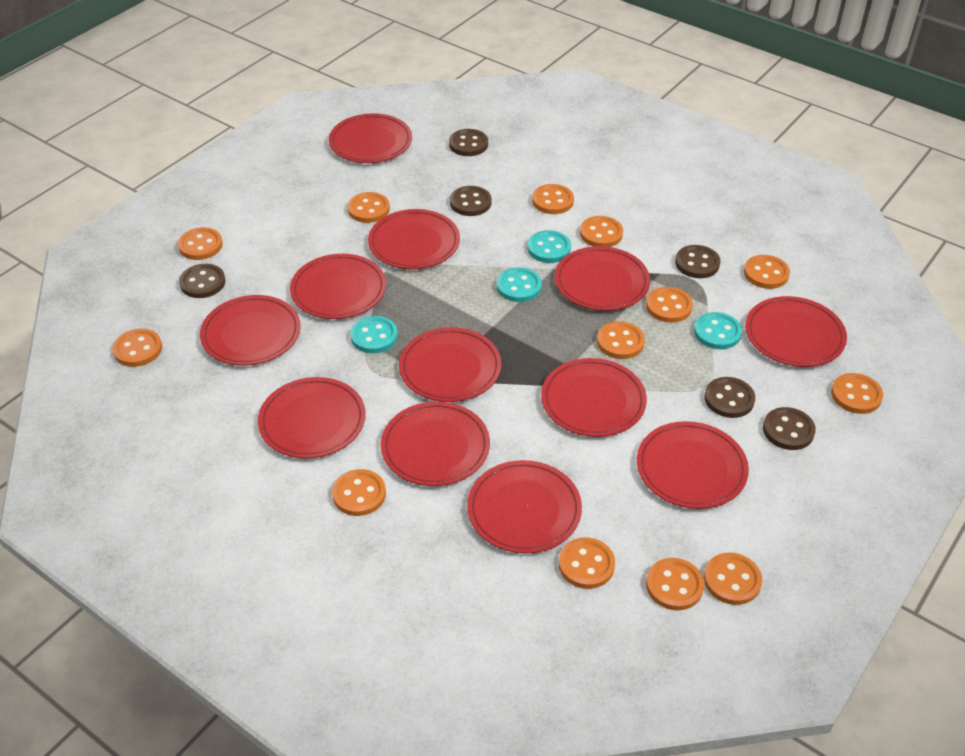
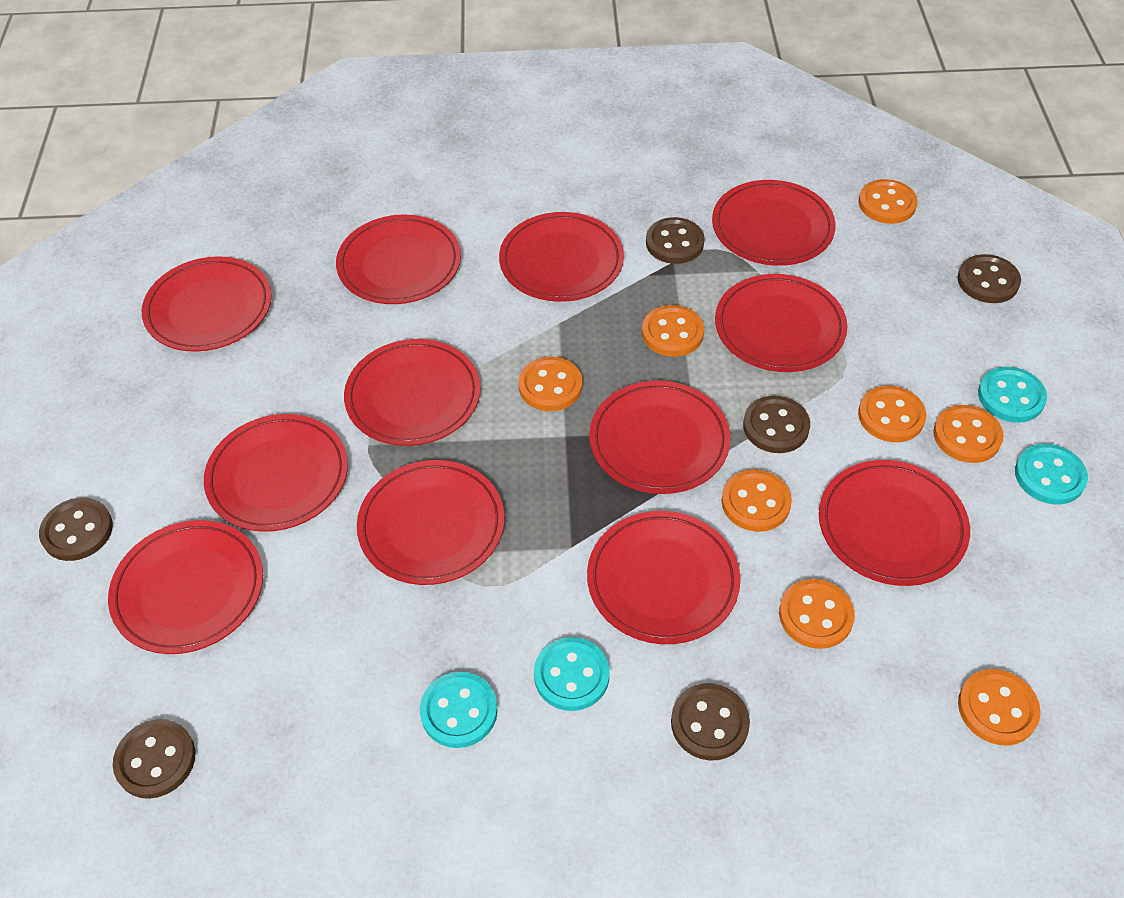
orange button: [113,329,162,367] [178,227,223,260] [332,469,386,516] [348,192,390,223] [532,184,574,214] [558,537,615,589] [580,216,623,247] [597,321,645,359] [646,287,693,323] [646,558,704,610] [704,553,762,605] [744,255,790,289] [831,373,883,414] = 13 -> [518,357,582,411] [642,305,704,357] [721,469,792,532] [779,579,855,649] [858,179,918,224] [858,386,927,442] [933,405,1004,463] [958,669,1041,746] = 8

